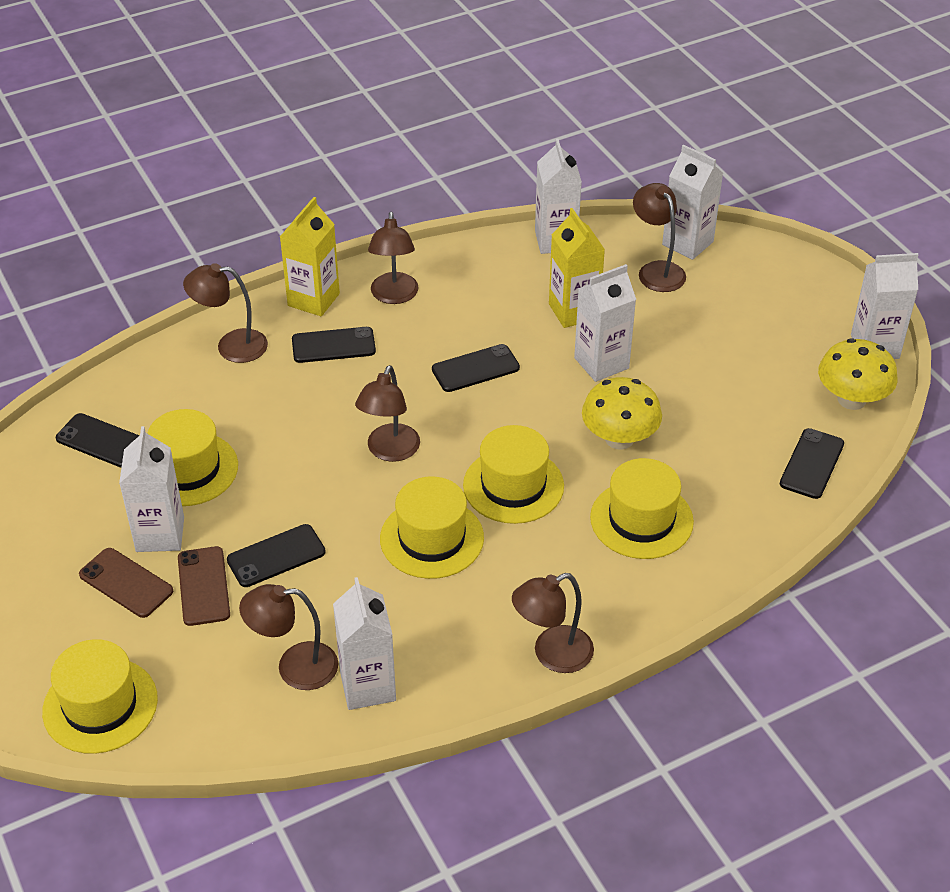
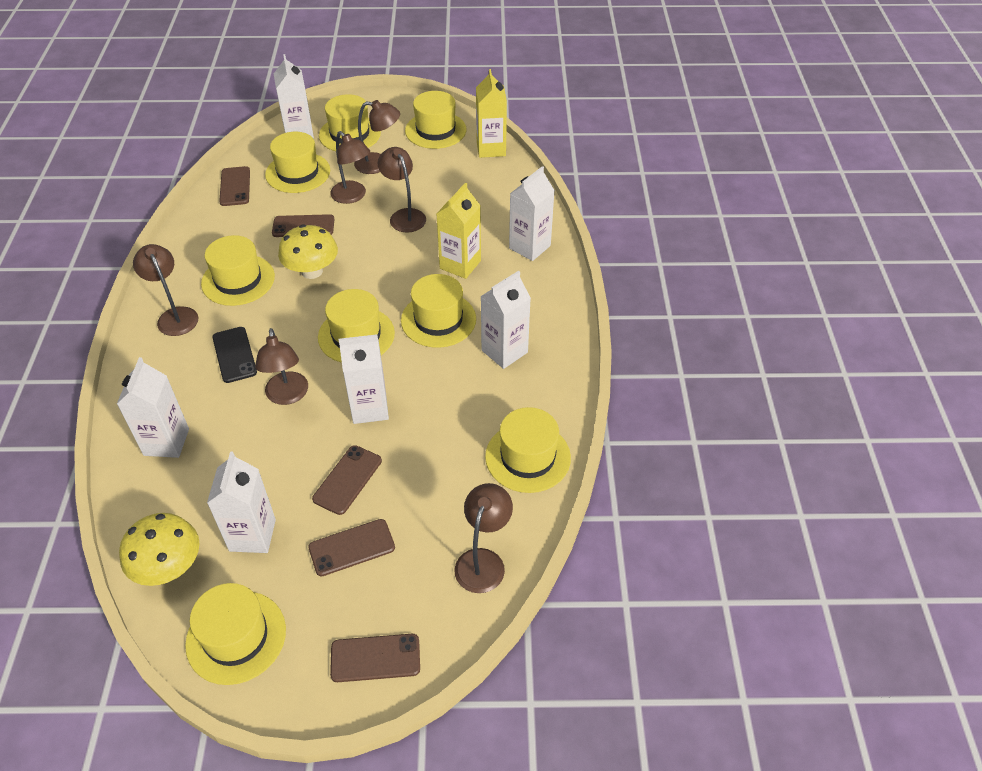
black phone: [56,413,140,467] [227,524,326,587] [292,327,376,363] [432,344,520,392] [780,428,844,499] = 5 -> [212,327,257,383] = 1
brown phone: [79,548,173,618] [178,546,230,626] = 2 -> [219,166,250,206] [272,214,335,237] [308,519,395,576] [312,445,382,515] [330,634,420,682] = 5
yellow hat: [42,639,158,754] [147,409,238,506] [380,476,484,579] [463,425,564,524] [590,458,694,559] = 5 -> [185,583,286,685] [201,235,275,306] [265,132,330,193] [318,289,395,363] [319,94,381,151] [401,274,476,348] [405,91,466,149] [485,407,571,493] = 8

